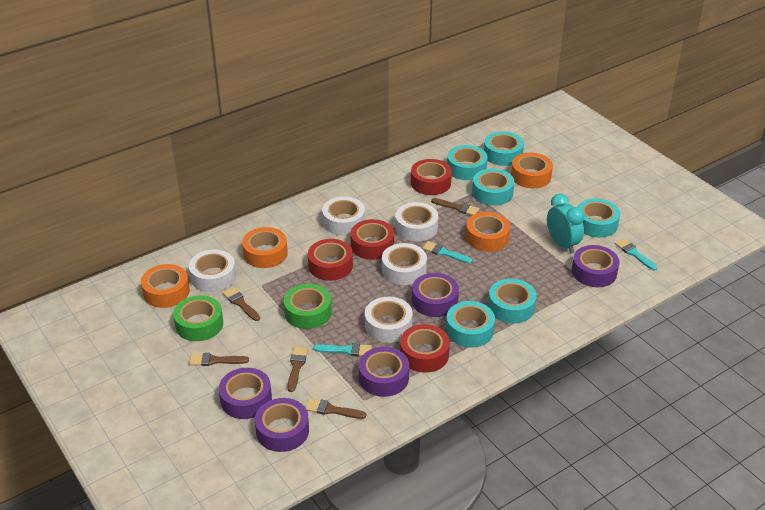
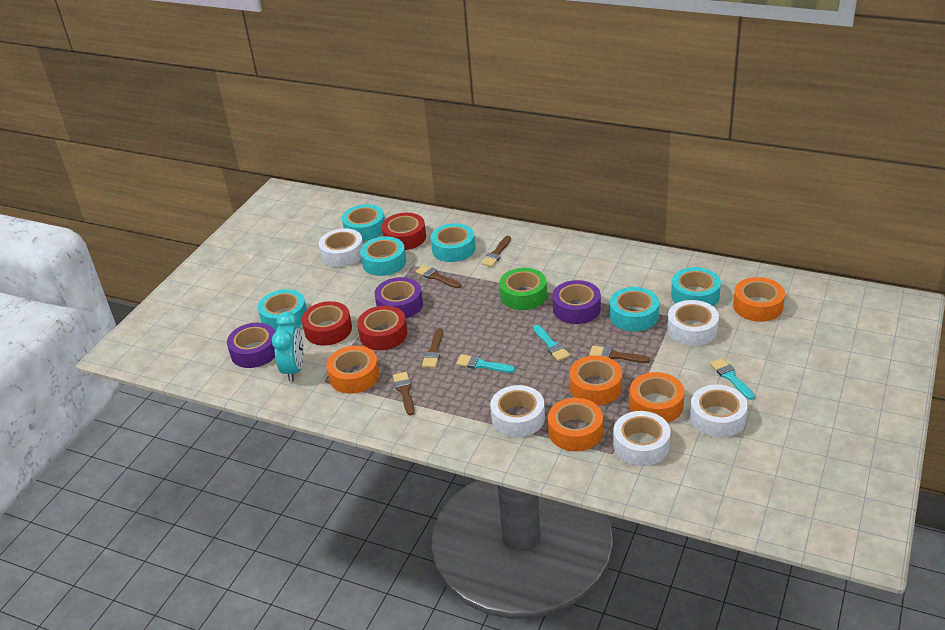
green tape: [173,295,223,341] [284,284,332,329] = 2 -> [499,268,547,310] = 1
orange tape: [141,264,190,308] [242,227,288,268] [466,212,510,252] [511,153,553,188] = 4 -> [327,346,379,394] [548,398,603,451] [569,355,622,405] [629,372,685,423] [733,277,785,322] = 5
purple tape: [219,368,272,419] [255,398,309,452] [359,347,409,397] [412,273,459,317] [572,245,620,287] = 5 -> [227,323,275,368] [375,277,423,318] [552,280,601,324] = 3
red tape: [308,239,353,281] [350,219,394,260] [400,324,450,373] [411,159,452,195] = 4 -> [302,301,352,345] [357,306,408,350] [382,213,426,250] = 3

